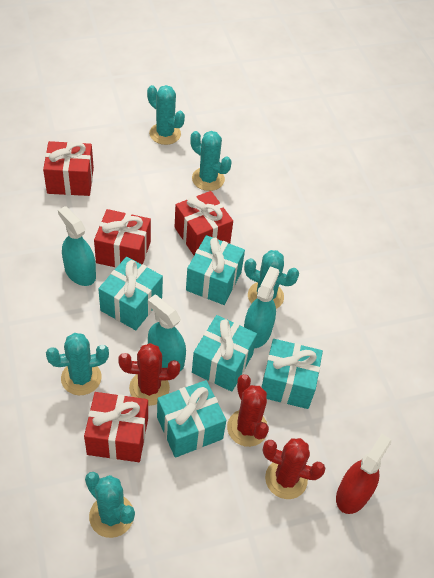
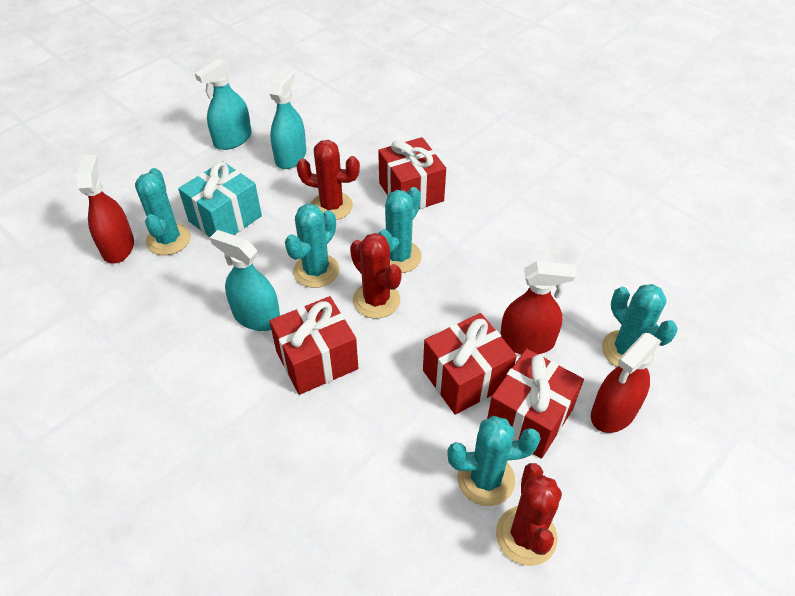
red spray bottle: [336,434,391,514] = 1 -> [76,155,134,264] [501,261,577,354] [591,333,661,433] = 3
turquoise gift: [98,257,163,330] [157,380,226,458] [186,235,245,305] [192,315,257,392] [262,339,323,409] = 5 -> [178,161,262,237] = 1

